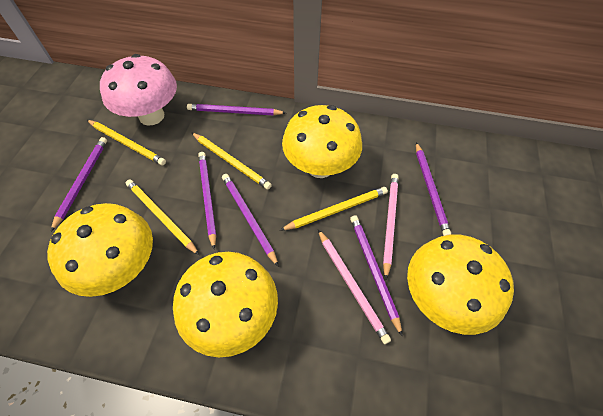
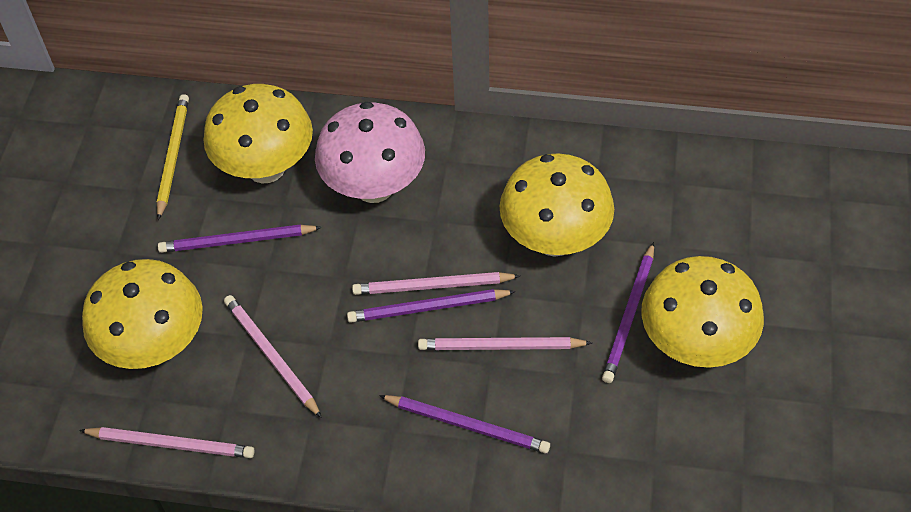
pink pencil: [318,229,391,344] [383,174,399,280] = 2 -> [79,427,255,458] [224,295,322,418] [352,272,520,295] [418,337,592,350] = 4
purple pencil: [51,137,107,231] [187,104,286,116] [198,152,216,249] [222,174,279,267] [350,215,403,337] [416,142,451,236] = 6 -> [158,224,322,253] [347,289,516,323] [379,395,550,454] [602,242,654,383] = 4
yellow pencil: [87,120,166,165] [126,179,199,255] [191,132,272,190] [280,187,388,230] = 4 -> [157,94,189,220] = 1

